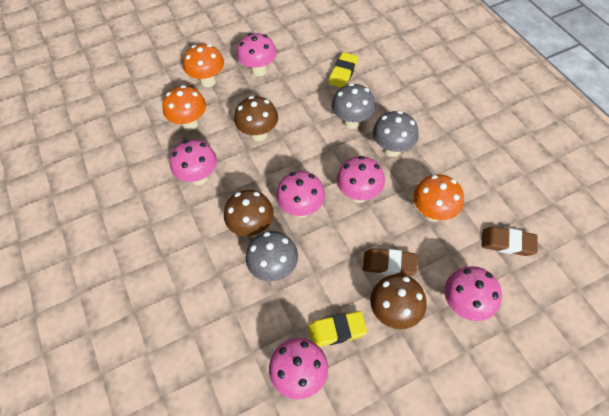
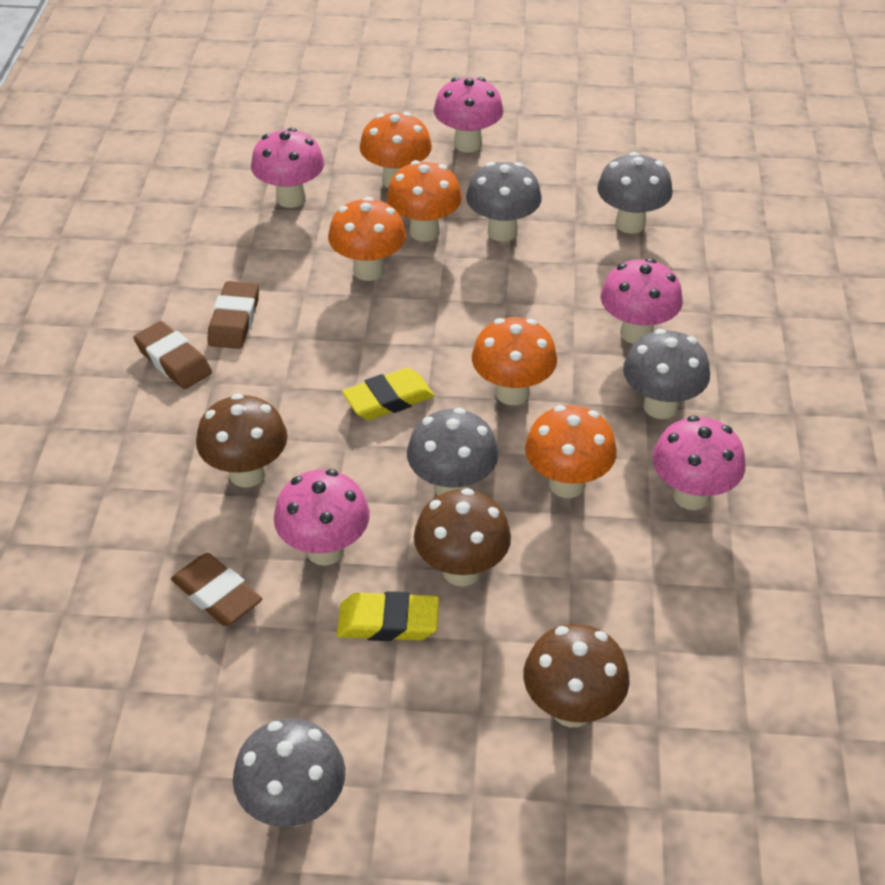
brown eraser: [363,248,417,276] [481,227,538,256] = 2 -> [133,321,212,389] [171,553,262,626] [207,281,259,349] = 3
grey mushroom: [246,231,298,282] [332,83,376,129] [373,111,419,157] = 3 -> [233,718,345,827] [407,408,499,496] [466,162,542,242] [597,152,673,234] [623,329,710,419] = 5
orange mushroom: [162,85,206,131] [183,44,224,87] [413,174,464,222] = 3 -> [328,197,406,281] [360,112,432,188] [386,160,462,242] [472,317,557,405] [525,405,617,498] = 5
pink mushroom: [170,140,217,185] [236,33,277,77] [269,338,328,399] [276,171,325,218] [337,156,385,203] [444,266,502,321] = 6 -> [251,128,325,208] [274,469,370,566] [434,77,504,153] [601,258,683,344] [652,416,745,510] = 5

